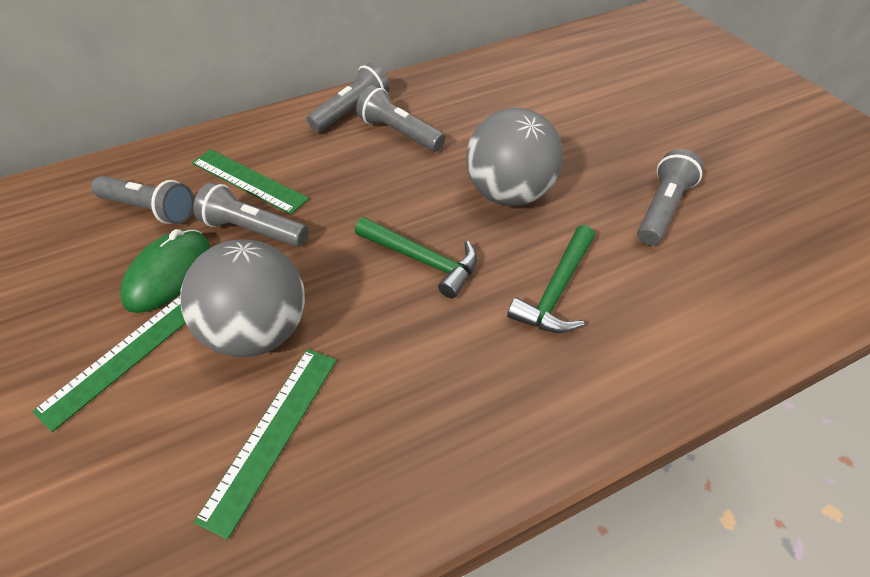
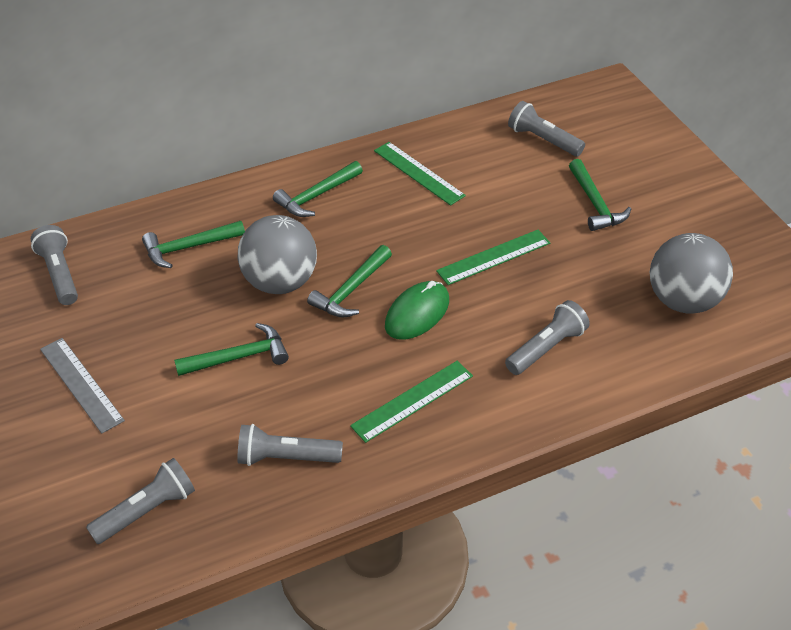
green hammer: [355,217,477,298] [507,225,595,333] = 2 -> [142,221,245,268] [174,323,289,376] [273,161,363,217] [307,245,392,318] [569,159,631,231] = 5
grey ruler: none = 0 -> [40,338,125,434] = 1

